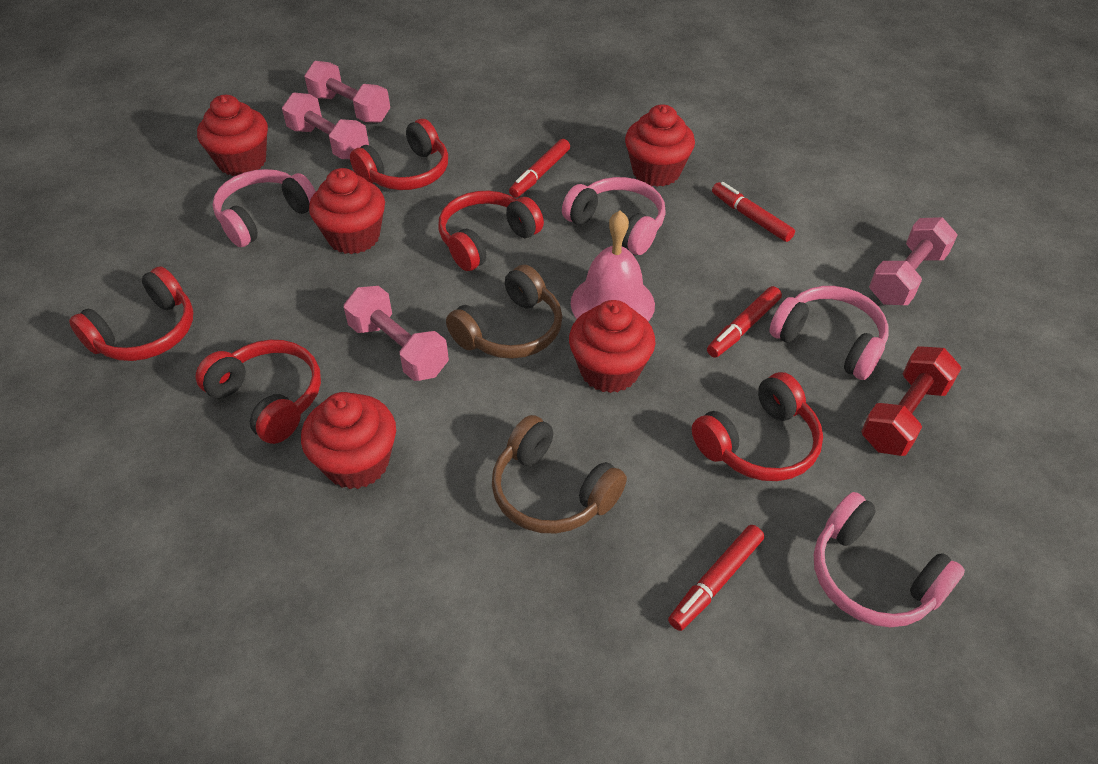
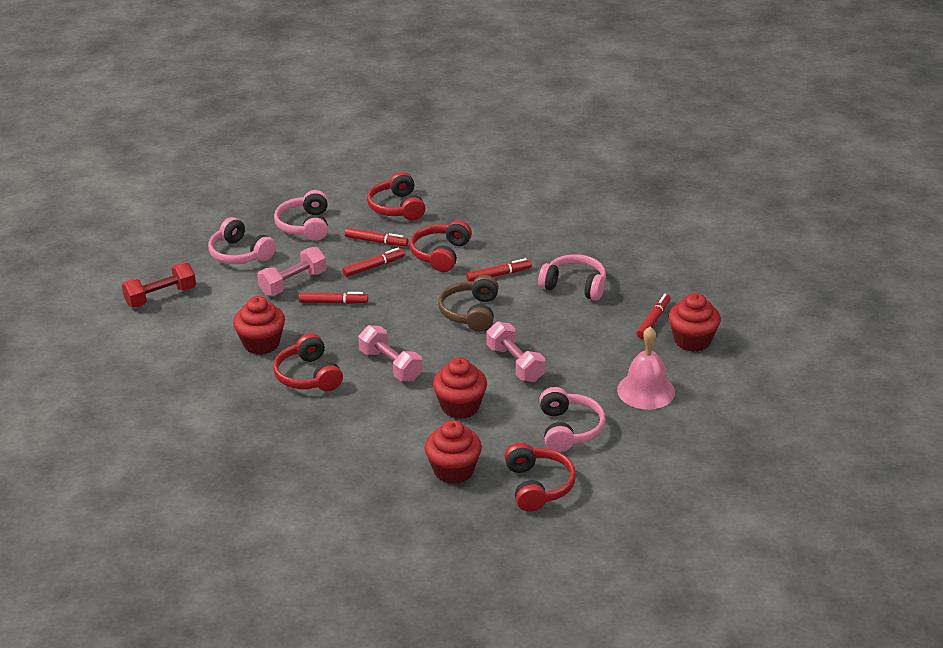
brown headphones: [446,265,562,359] [492,415,627,533] = 2 -> [438,275,499,332] = 1
pink dumbbell: [282,92,369,159] [304,61,390,123] [344,286,449,381] [869,217,958,305] = 4 -> [257,247,327,296] [358,325,423,382] [486,322,545,382] = 3
red cupcake: [197,95,268,176] [301,392,396,489] [309,168,385,254] [569,300,655,393] [625,104,695,187] = 5 -> [233,296,285,355] [425,420,482,484] [433,358,487,419] [668,293,721,352] = 4
red headphones: [69,266,193,361] [196,340,321,444] [350,119,448,190] [438,191,544,271] [692,372,823,481] = 5 -> [273,333,343,391] [367,172,426,221] [410,220,472,272] [504,442,576,512] = 4
red marker: [509,139,570,198] [668,525,764,631] [707,286,782,358] [712,182,795,242] = 4 -> [299,292,368,304] [342,248,405,277] [345,228,409,246] [466,258,532,281] [637,294,671,339] = 5

